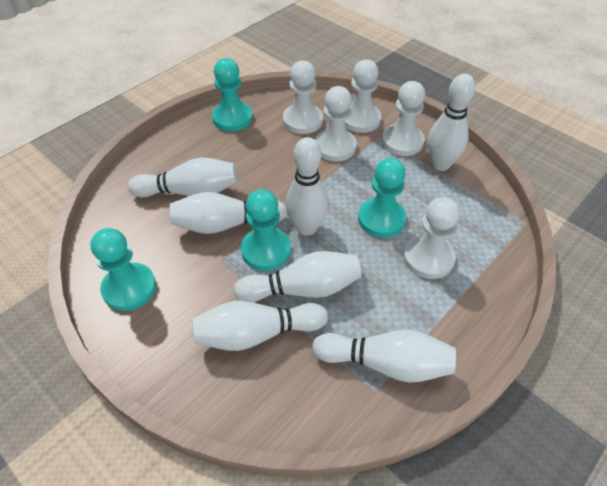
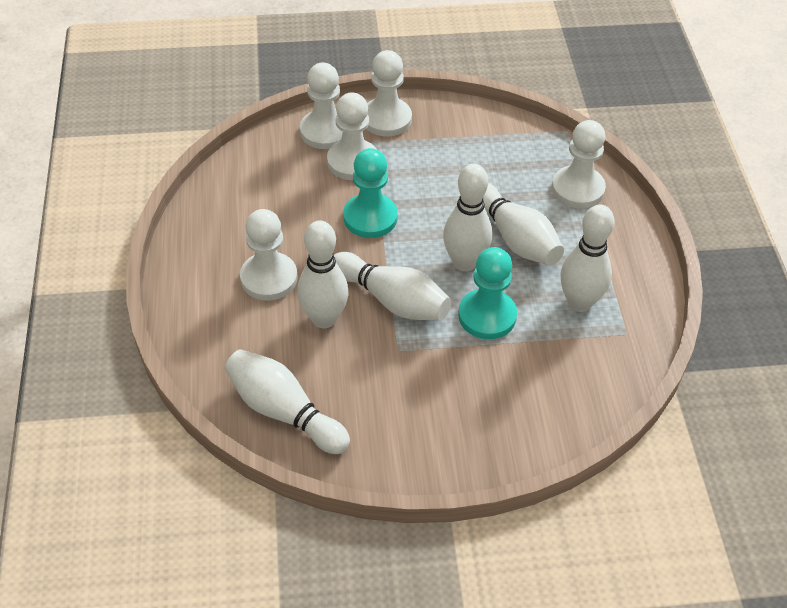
turquoise pawn: [91,228,156,311] [212,58,253,131] [241,189,291,271] [358,158,406,238] = 4 -> [343,148,398,238] [458,247,517,339] = 2
white bowling pin: [128,158,238,198] [170,192,287,234] [192,301,328,351] [234,251,362,302] [286,137,329,236] [312,330,456,382] [428,73,475,171] = 7 -> [225,349,350,454] [297,220,348,328] [334,252,451,321] [443,164,492,272] [483,183,564,266] [560,204,614,312] = 6

